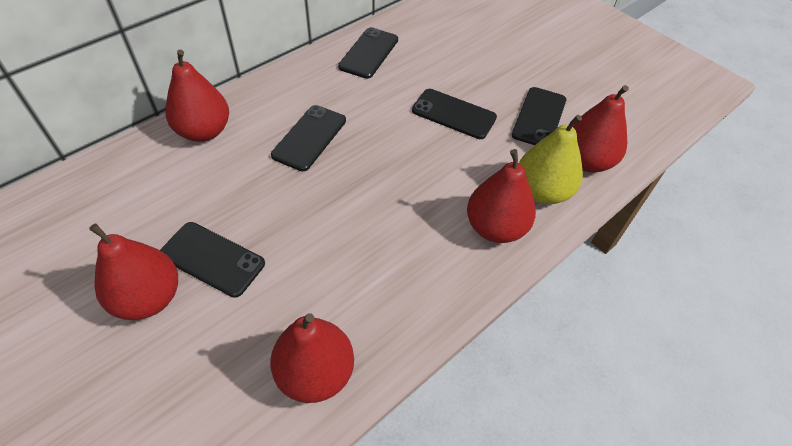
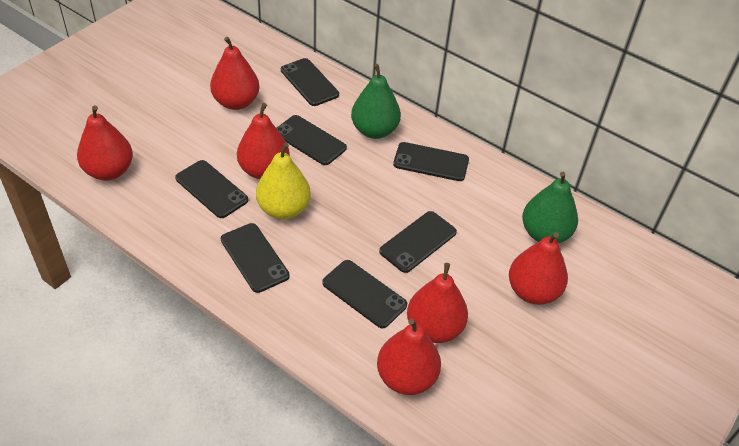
black phone: [160,222,265,298] [271,105,346,171] [338,27,398,79] [412,89,497,139] [512,87,566,145] = 5 -> [175,160,248,218] [221,223,290,293] [277,115,347,165] [281,58,339,106] [322,260,407,328] [379,211,457,273] [393,142,469,181] = 7
green pear: none = 0 -> [351,64,401,139] [522,172,578,244] = 2
red pear: [89,223,178,320] [166,49,229,142] [270,313,354,403] [467,149,536,243] [573,85,629,173] = 5 -> [77,105,133,181] [210,37,260,110] [237,103,290,179] [377,318,441,395] [407,263,468,343] [509,232,568,305] = 6

